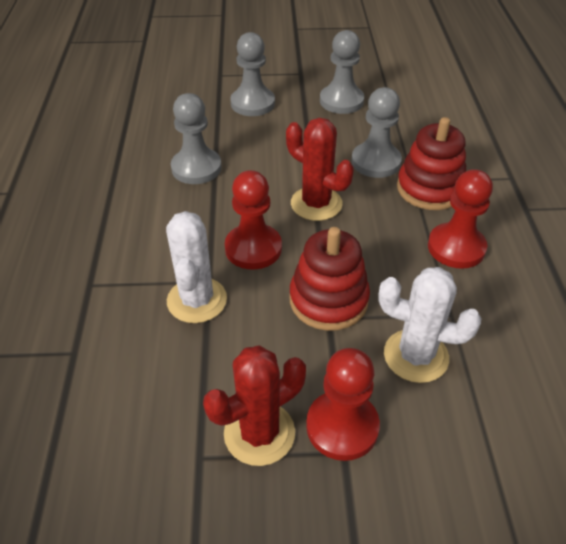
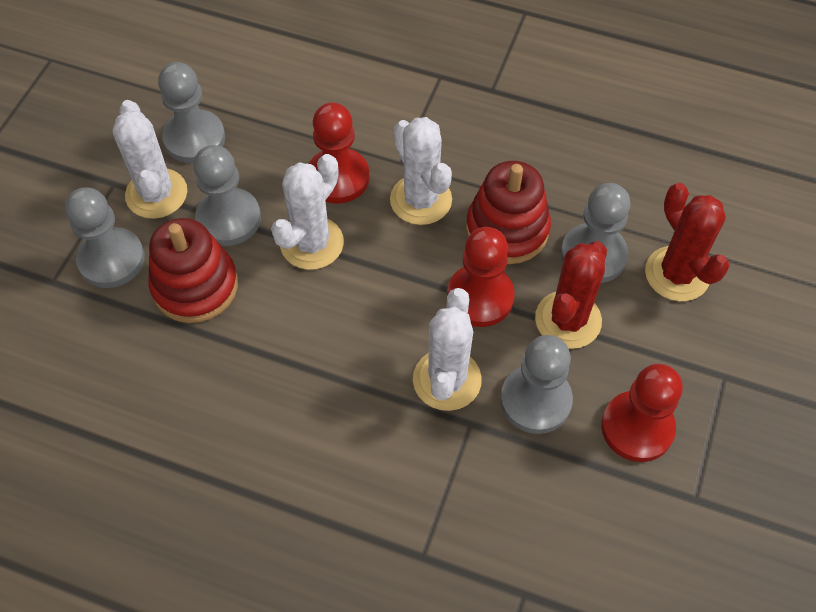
grey pawn: [171,93,222,184] [230,32,275,116] [320,30,364,114] [351,87,402,178] = 4 -> [65,188,145,288] [158,62,225,163] [193,145,261,246] [500,335,573,434] [561,183,631,283] = 5
white cactus: [166,211,227,323] [378,267,482,383] = 2 -> [112,100,187,219] [271,154,344,270] [390,117,452,225] [413,288,482,411] = 4

